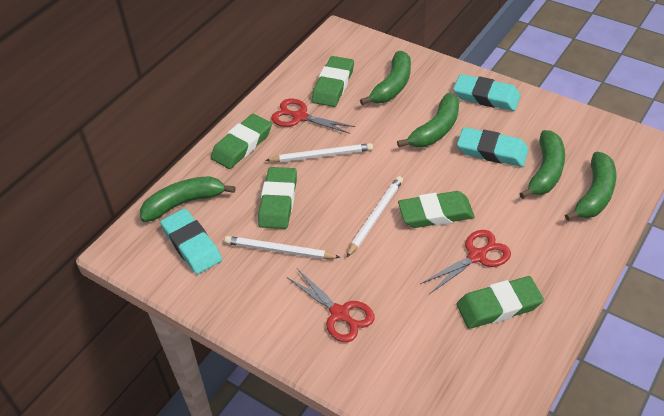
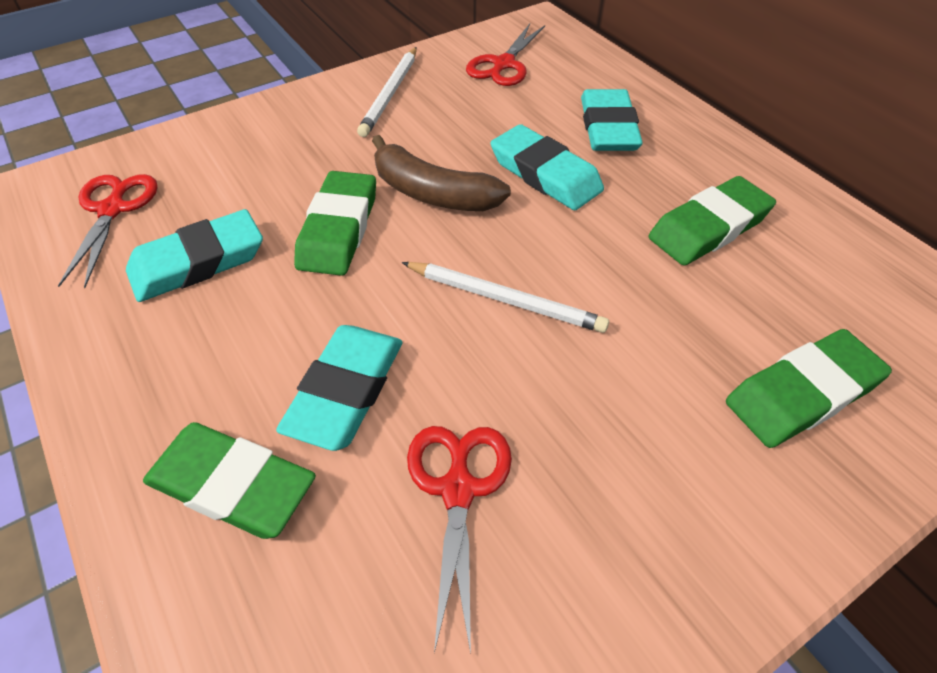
brown banana: none = 0 -> [372,135,511,211] = 1
green banana: [140,176,235,222] [360,51,411,105] [397,93,459,148] [519,130,565,199] [565,152,616,221] = 5 -> none = 0
green eraser: [211,114,272,169] [258,167,297,229] [312,56,354,107] [398,191,475,228] [457,276,544,329] = 5 -> [143,422,316,539] [294,171,376,276] [648,176,776,265] [726,329,892,448] = 4
turquoise eraser: [160,209,222,274] [453,74,521,111] [457,127,529,167] = 3 -> [126,209,263,302] [276,325,403,451] [491,124,604,210] [581,89,643,151] = 4
white pencil: [224,236,341,259] [265,143,373,162] [346,176,403,258] = 3 -> [357,47,417,137] [401,262,609,333] = 2

